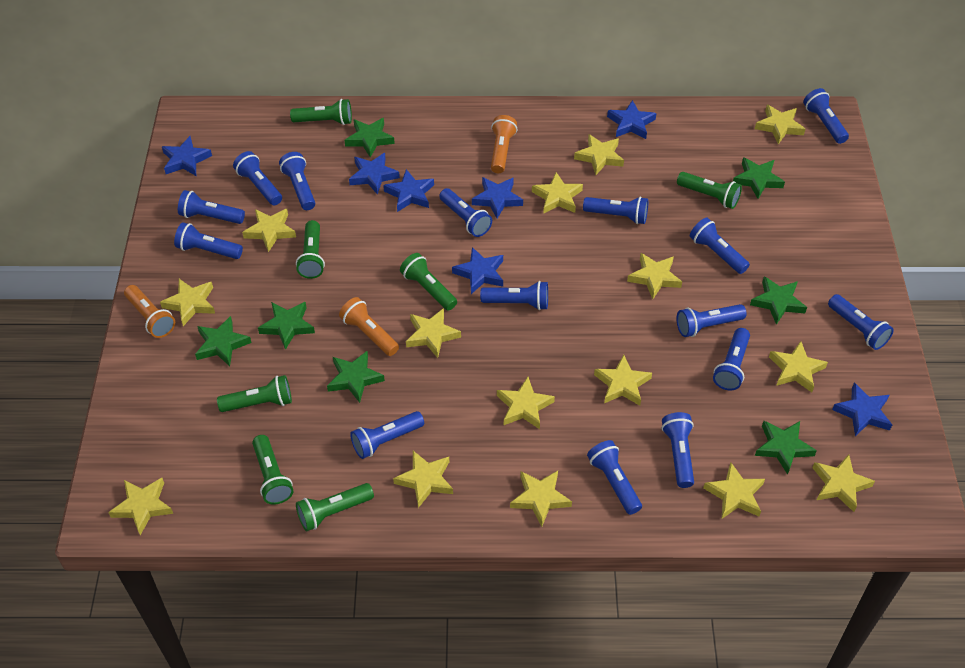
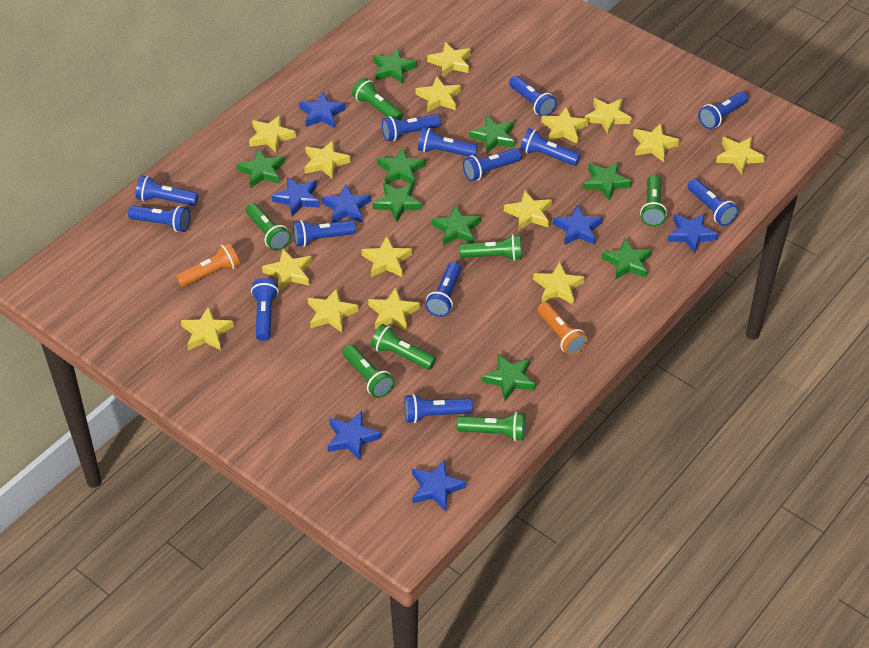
blue flashlight: [174,222,243,259] [178,190,245,224] [233,151,282,205] [279,152,315,210] [350,411,424,459] [439,188,492,237] [480,281,548,310] [583,197,648,224] [587,440,642,515] [662,412,694,488] [677,304,747,337] [690,218,750,274] [713,328,750,391] [803,88,849,144] [828,294,894,350] = 15 -> [128,206,191,232] [136,175,198,206] [251,278,279,341] [293,220,356,247] [382,114,441,141] [404,394,473,423] [418,127,478,157] [425,262,461,317] [463,148,522,181] [509,76,557,117] [520,128,580,166] [688,179,739,226] [698,92,748,129] = 13
green star: [195,316,252,366] [258,302,315,350] [327,351,385,403] [344,118,395,158] [733,157,785,199] [750,276,807,325] [755,421,817,475] = 7 -> [237,149,285,188] [373,49,417,84] [373,183,422,222] [377,148,425,186] [432,206,481,246] [469,116,515,153] [482,354,535,401] [583,162,632,201] [601,238,652,280] = 9
orange flashlight: [124,285,175,338] [339,297,399,356] [491,115,517,173] = 3 -> [176,243,240,287] [537,302,588,356] = 2

